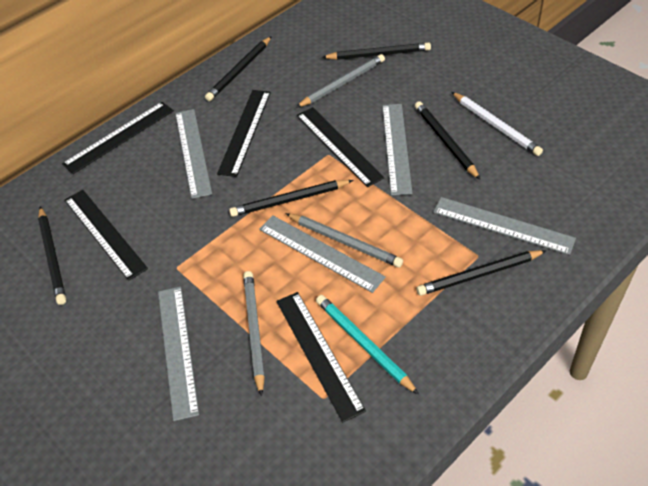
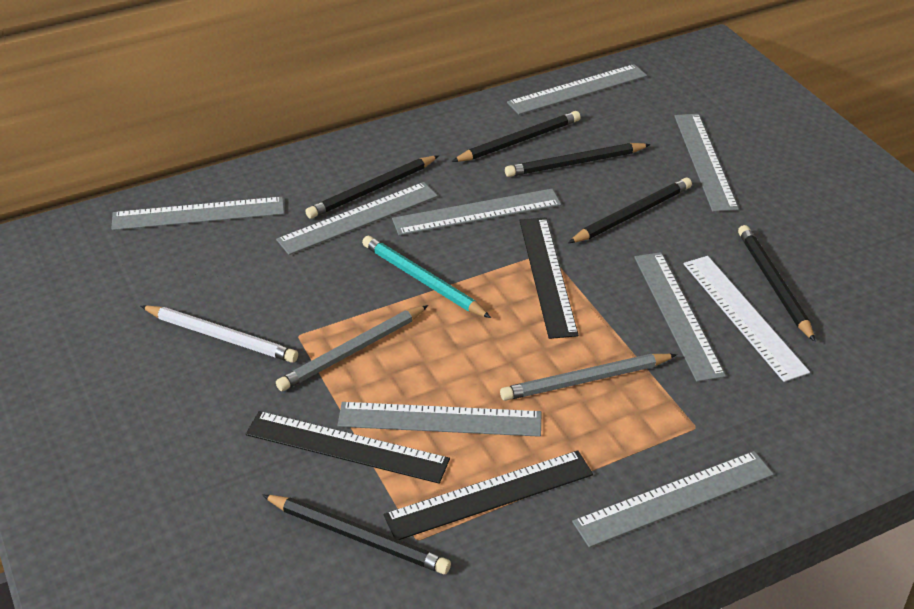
black ruler: [62,102,174,174] [65,190,148,281] [217,90,271,177] [276,292,366,423] [297,107,384,187] = 5 -> [246,411,450,484] [384,451,593,540] [519,217,579,339] = 3
grey pencil: [243,271,265,397] [285,213,403,268] [296,54,385,108] = 3 -> [276,305,428,391] [500,354,677,401] = 2
grey ruler: [158,287,199,421] [175,109,212,199] [259,215,386,293] [382,104,413,195] [433,197,576,255] = 5 -> [111,197,284,230] [276,182,438,255] [338,402,541,437] [392,189,561,236] [507,64,647,115] [572,451,774,548] [634,252,726,382] [674,114,739,212] = 8
white ruler: none = 0 -> [683,256,810,382] = 1

